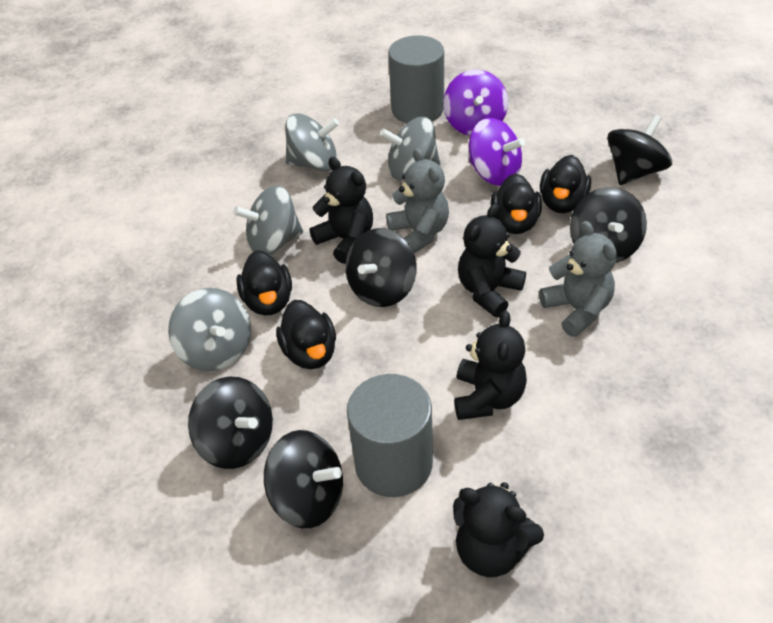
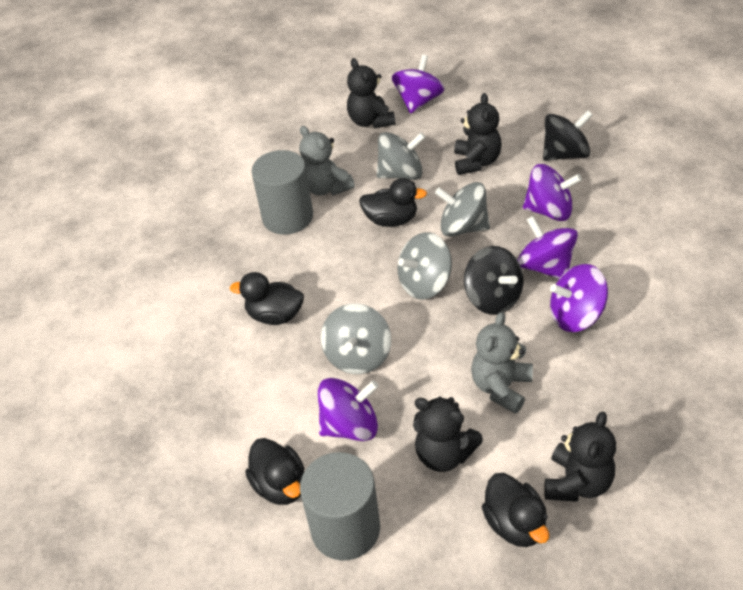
black spinning top: [188,377,273,469] [264,430,343,528] [346,228,417,307] [570,187,647,263] [607,115,672,185] = 5 -> [464,246,524,315] [543,111,592,161] = 2
purple spinning top: [443,70,508,136] [469,118,525,186] = 2 -> [318,378,379,441] [392,55,445,113] [518,216,578,279] [523,164,582,221] [550,264,608,332] = 5

